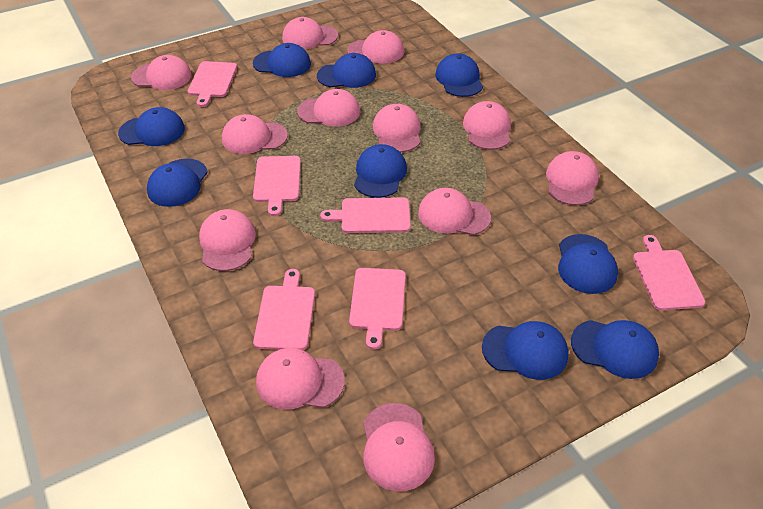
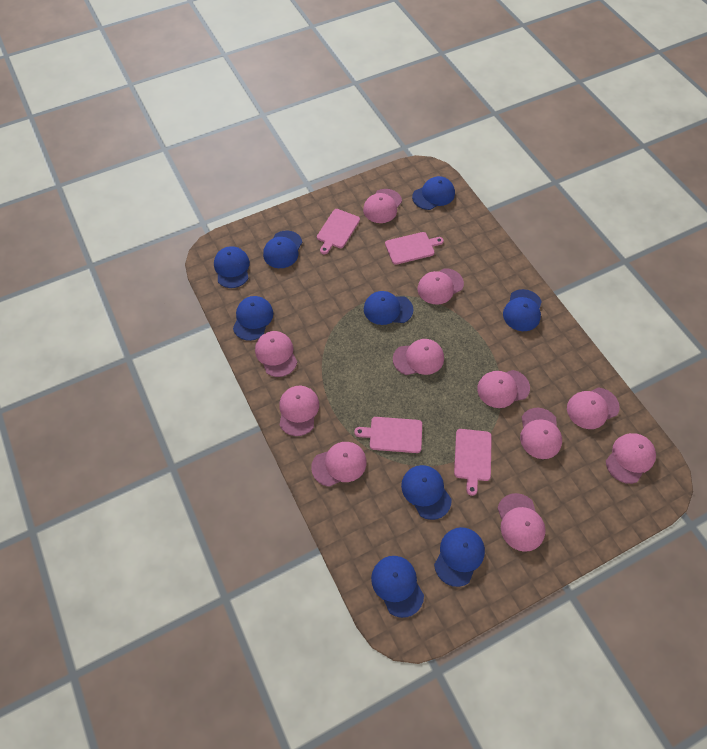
pink cap: [131,55,192,90] [199,209,256,271] [222,114,288,154] [256,348,345,410] [282,17,338,49] [297,89,360,127] [347,30,404,64] [363,403,435,491] [373,104,421,152] [418,188,491,235] [463,101,511,150] [546,151,599,205] = 12 -> [255,331,297,377] [279,386,319,436] [311,442,367,487] [363,189,402,223] [393,339,444,375] [418,268,464,305] [477,370,530,408] [498,493,546,552] [520,408,562,459] [567,388,620,429] [606,433,656,484] = 11
pink cutting board: [188,61,237,107] [253,156,301,216] [253,269,315,350] [320,197,411,233] [349,268,406,350] [633,235,705,310] = 6 -> [317,209,360,254] [354,417,422,453] [385,232,444,265] [454,429,492,496] = 4

